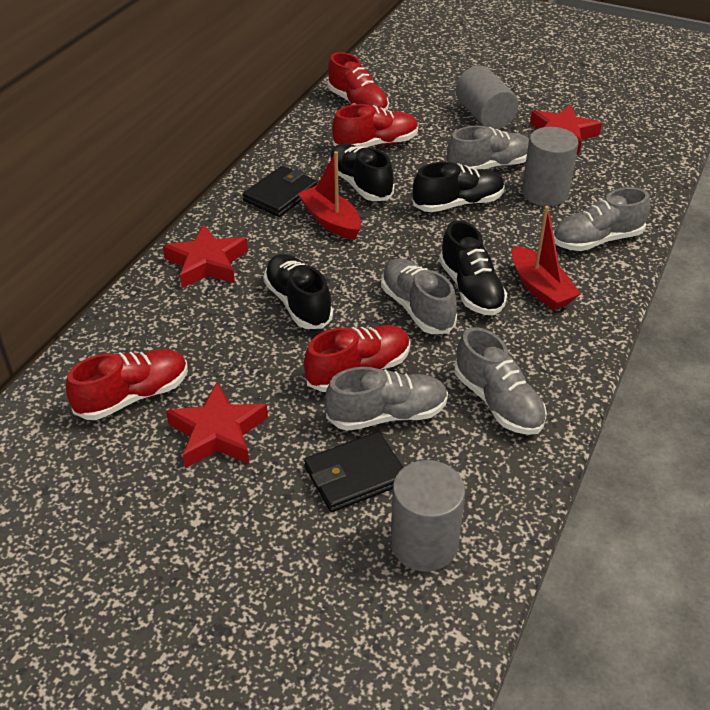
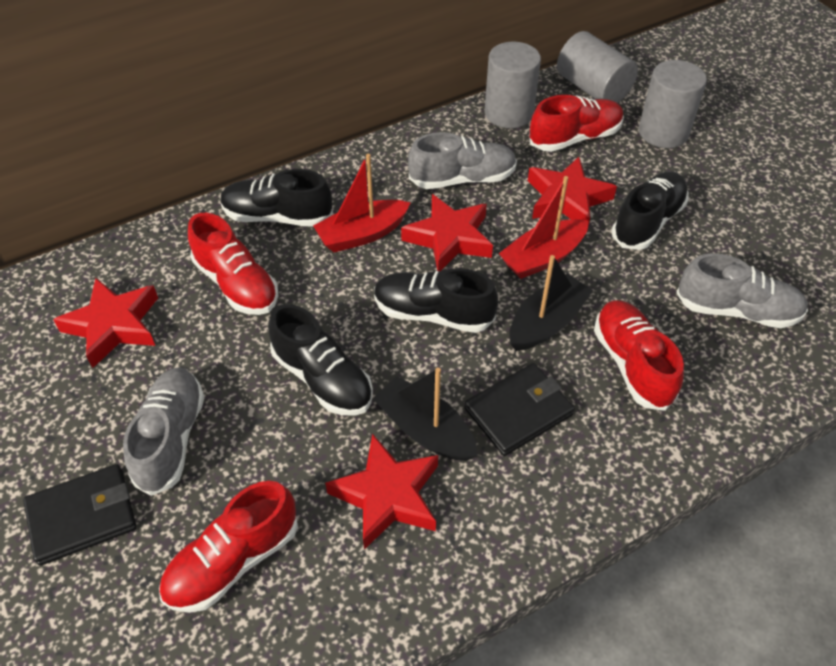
black boat: none = 0 -> [373,368,478,461] [509,255,593,351] = 2
grey shoe: [325,367,448,431] [381,258,457,334] [447,126,529,169] [454,327,547,435] [553,187,650,251] = 5 -> [123,367,205,496] [408,132,517,189] [676,253,808,328] = 3
red star: [163,225,248,288] [166,382,268,468] [530,105,602,154] = 3 -> [53,278,158,368] [325,434,438,550] [401,194,493,271] [528,157,617,226] = 4

